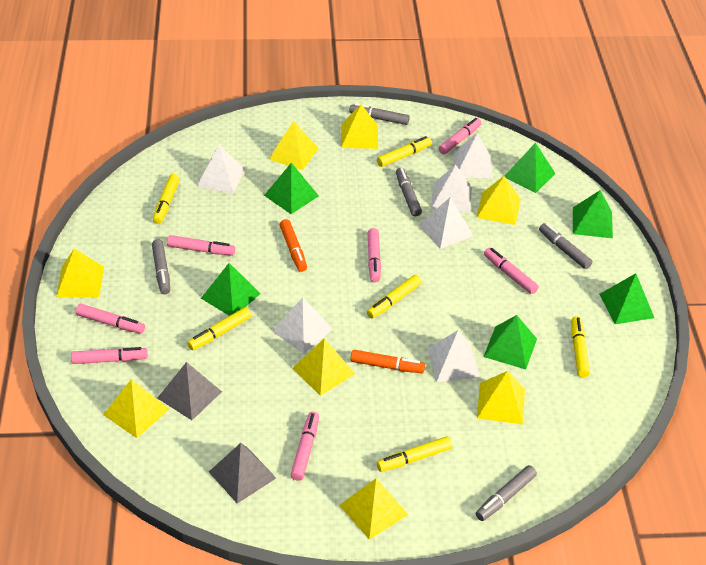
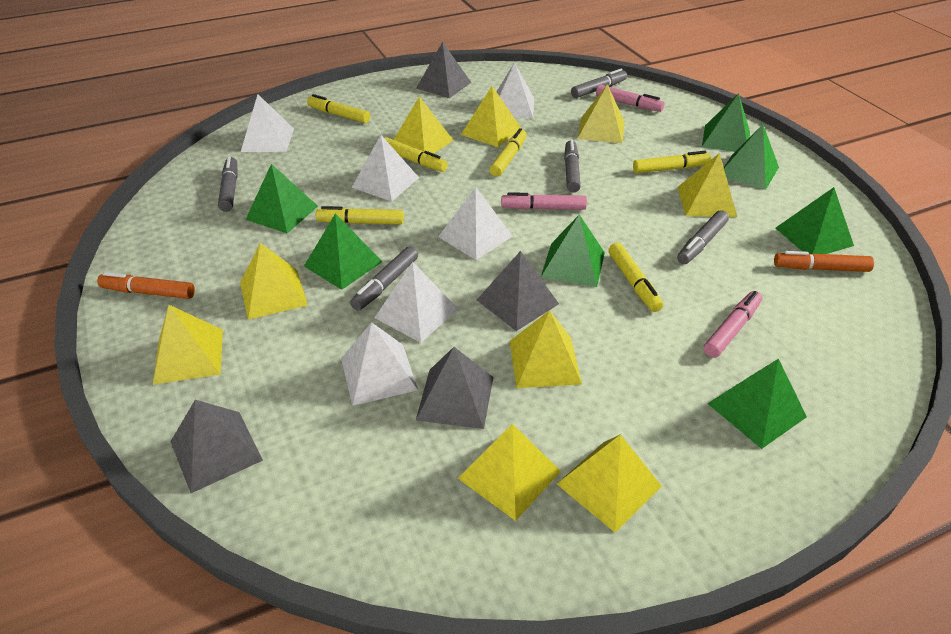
green pyramid: [201,263,261,316] [264,163,319,214] [483,315,537,370] [505,143,556,193] [573,190,613,238] [599,273,654,324] = 6 -> [245,164,318,234] [304,214,383,290] [541,214,605,287] [702,93,750,152] [707,358,807,449] [724,124,779,190] [776,187,854,254] = 7
grey pyramid: [157,362,222,420] [209,443,276,504] = 2 -> [170,400,263,493] [416,42,471,98] [416,347,494,429] [477,251,559,331] = 4
pink marker: [71,347,148,364] [76,304,145,334] [167,235,235,255] [290,412,319,481] [368,228,381,283] [438,118,481,155] [484,248,539,294] = 7 -> [501,192,587,210] [596,85,665,112] [704,291,762,358] = 3
yellow pyramid: [56,248,104,297] [103,379,169,438] [268,121,318,170] [292,338,355,396] [339,478,408,540] [341,104,378,149] [476,176,521,225] [477,371,525,424] = 8 -> [153,305,223,385] [240,243,308,320] [394,96,453,154] [458,424,561,521] [461,86,521,147] [510,310,582,388] [557,434,662,532] [577,84,625,143] [677,153,737,217] = 9

